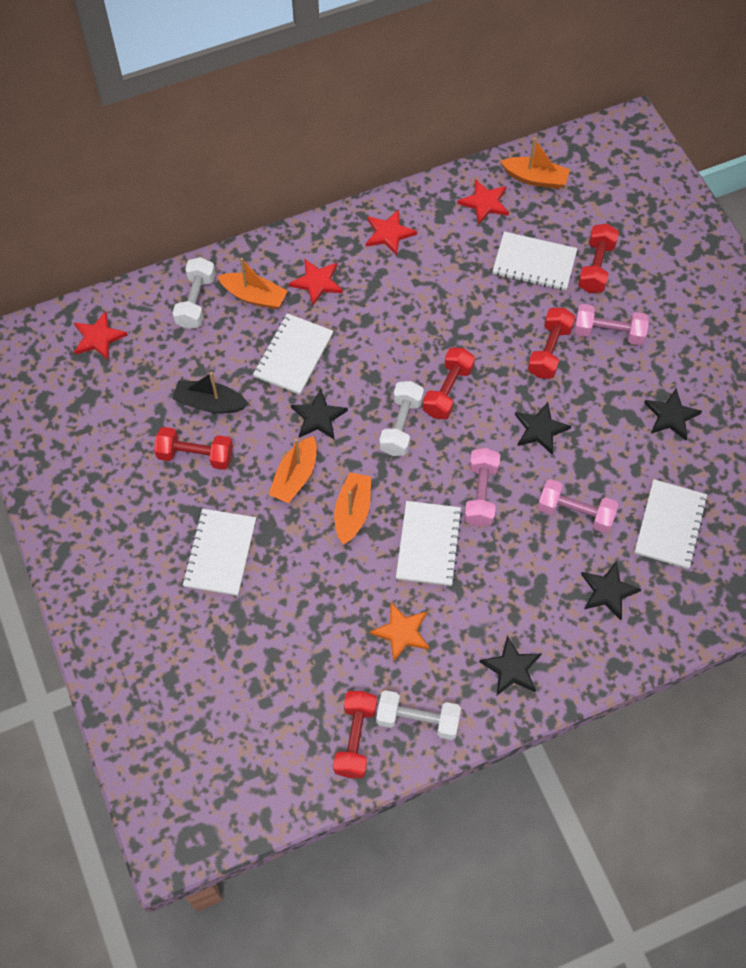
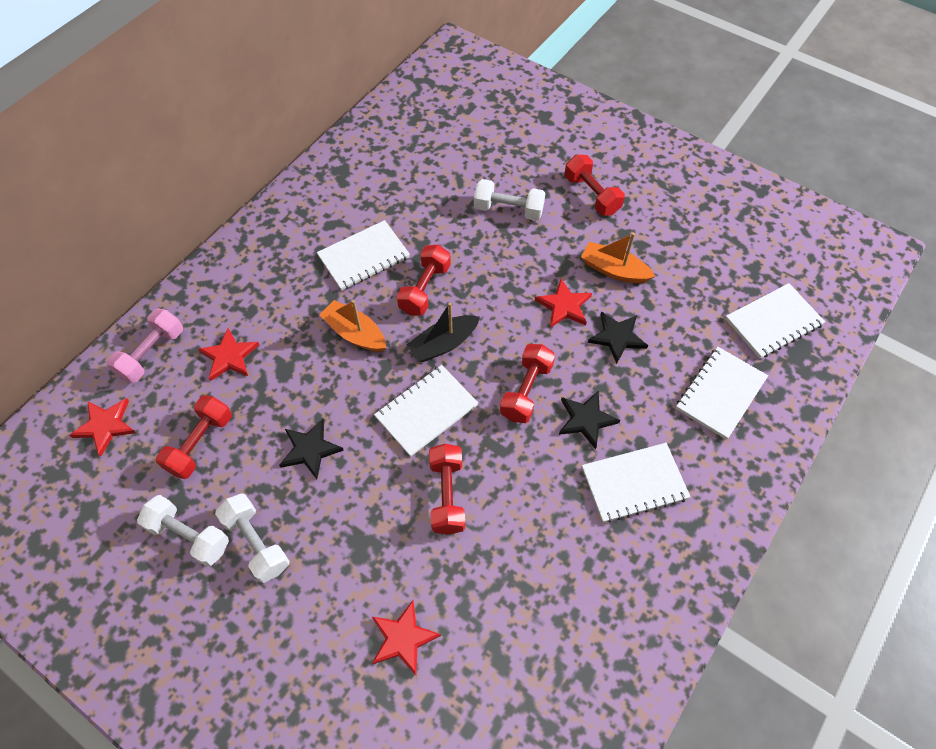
black star: [291,389,348,439] [479,636,541,696] [515,402,571,454] [581,561,641,620] [644,388,702,440] = 5 -> [279,419,344,479] [559,390,621,449] [588,312,648,364] = 3
orange boat: [217,258,287,309] [268,436,317,503] [334,472,371,545] [500,138,570,189] = 4 -> [319,300,386,352] [581,233,655,283] = 2
orange star: [370,602,430,662] = 1 -> none = 0
pink dumbbell: [464,448,500,527] [537,479,619,533] [574,304,649,345] = 3 -> [107,309,183,383] = 1

